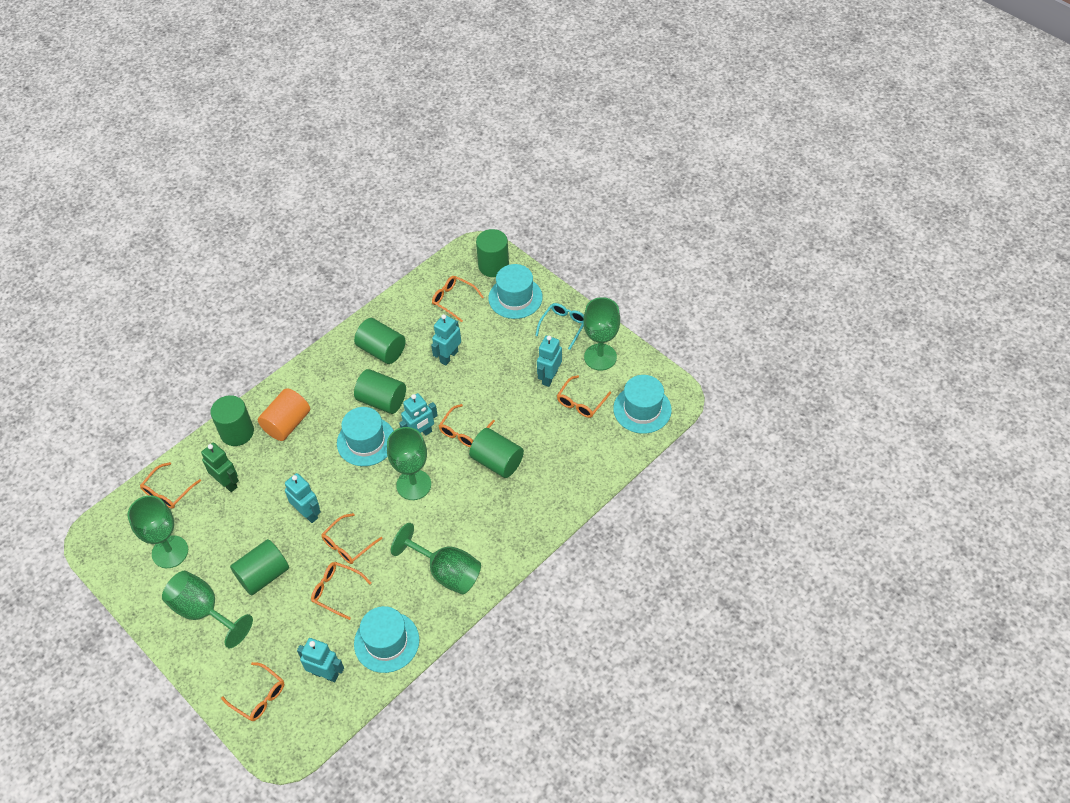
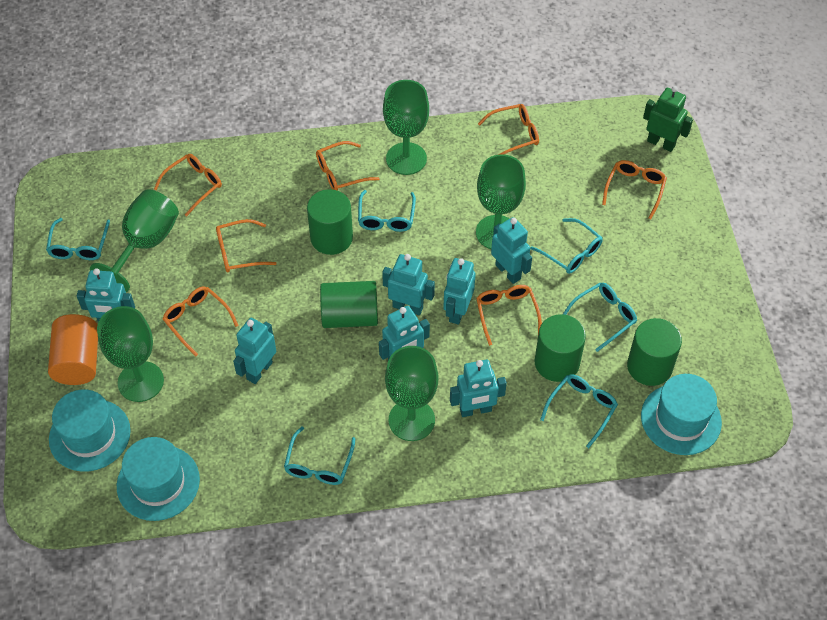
green cylinder: [210,395,254,446] [230,539,289,595] [354,318,406,364] [354,369,406,414] [469,428,524,478] [476,229,509,277] = 6 -> [307,189,353,255] [320,281,378,328] [534,314,586,382] [627,318,682,386] = 4
turquoise glasses: [535,303,584,350] = 1 -> [46,218,110,260] [284,426,355,485] [358,190,416,232] [530,218,603,274] [540,374,618,448] [563,283,637,352] = 6
turquoise hat: [337,407,394,466] [354,606,419,673] [488,264,543,319] [613,375,672,434] = 4 -> [49,389,131,472] [117,437,200,521] [641,374,722,455] = 3
turquoise robot: [285,473,321,523] [297,638,344,682] [399,393,438,436] [431,314,461,365] [537,336,562,387] = 5 -> [77,268,135,322] [233,318,276,384] [379,306,430,360] [382,254,435,315] [443,258,476,325] [450,360,507,417] [491,217,532,284] = 7

